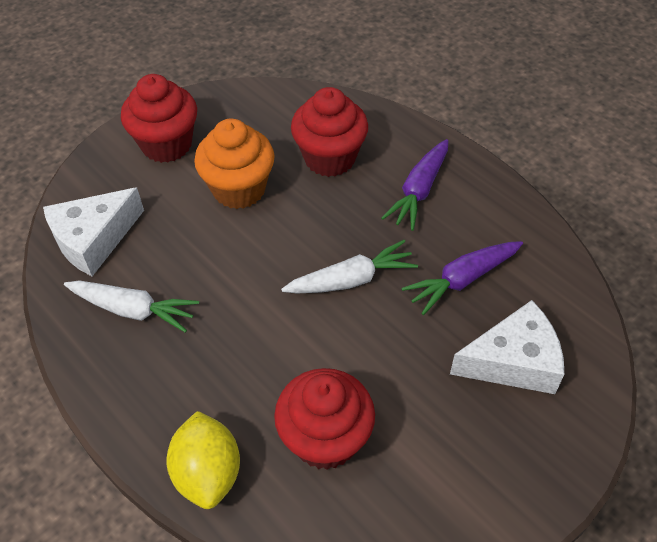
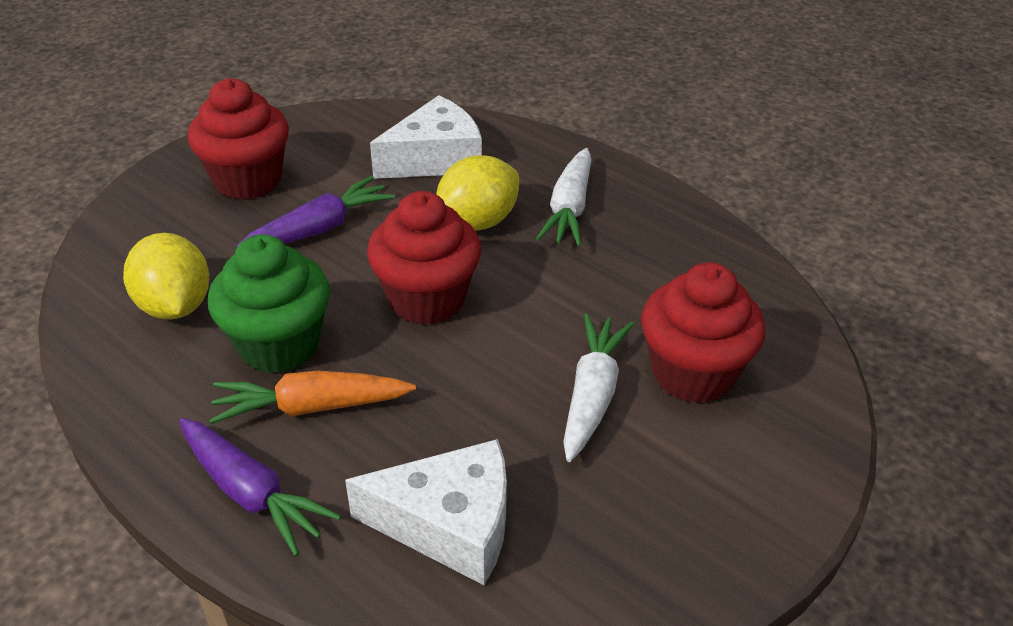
green cupcake: none = 0 -> [208,234,330,373] = 1
orange carrot: none = 0 -> [209,371,416,424] = 1
orange cupcake: [194,119,275,209] = 1 -> none = 0
yellow lemon: [166,411,240,509] = 1 -> [123,233,209,319] [436,155,519,231] = 2

